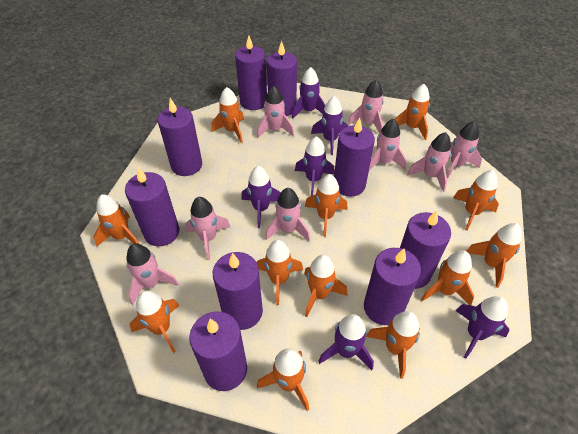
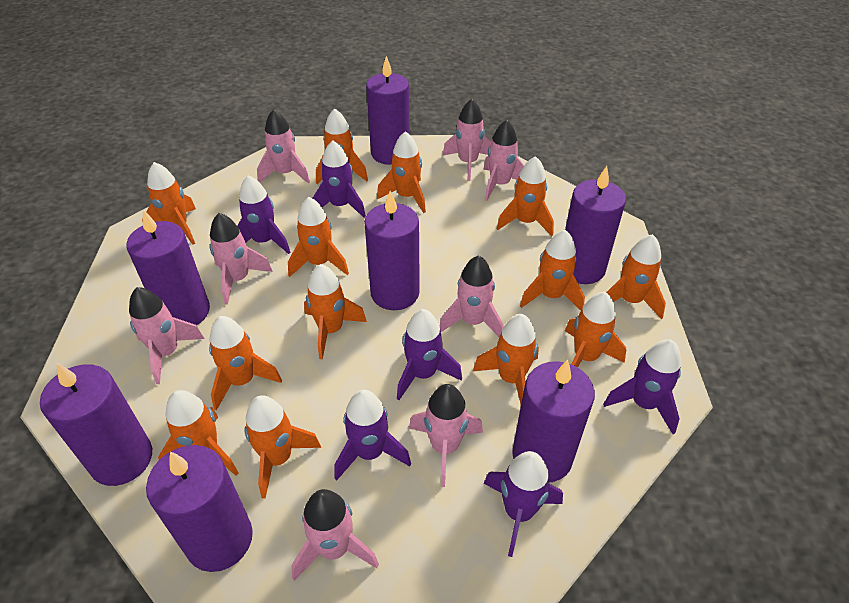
orange rocket: [93,195,139,246] [130,291,179,353] [211,87,244,144] [257,240,303,305] [257,348,309,411] [304,255,348,317] [305,174,347,237] [366,311,420,379] [395,84,430,140] [421,250,474,305] [453,170,499,231] [467,223,522,288] = 12 -> [142,162,196,245] [158,390,238,476] [209,316,282,411] [244,395,321,499] [288,197,349,277] [304,264,367,360] [316,109,368,184] [377,131,426,213] [473,314,539,404] [496,156,554,236] [520,230,585,311] [565,292,626,368] [606,234,666,319] = 13
purple candle: [125,168,179,246] [158,98,202,176] [189,311,247,391] [213,252,263,330] [235,35,267,110] [267,41,297,116] [334,118,375,197] [364,248,421,325] [400,210,451,289] = 9 -> [40,363,152,486] [126,209,210,325] [146,445,253,572] [364,191,420,310] [366,56,410,165] [512,360,595,482] [565,166,626,284] = 7

